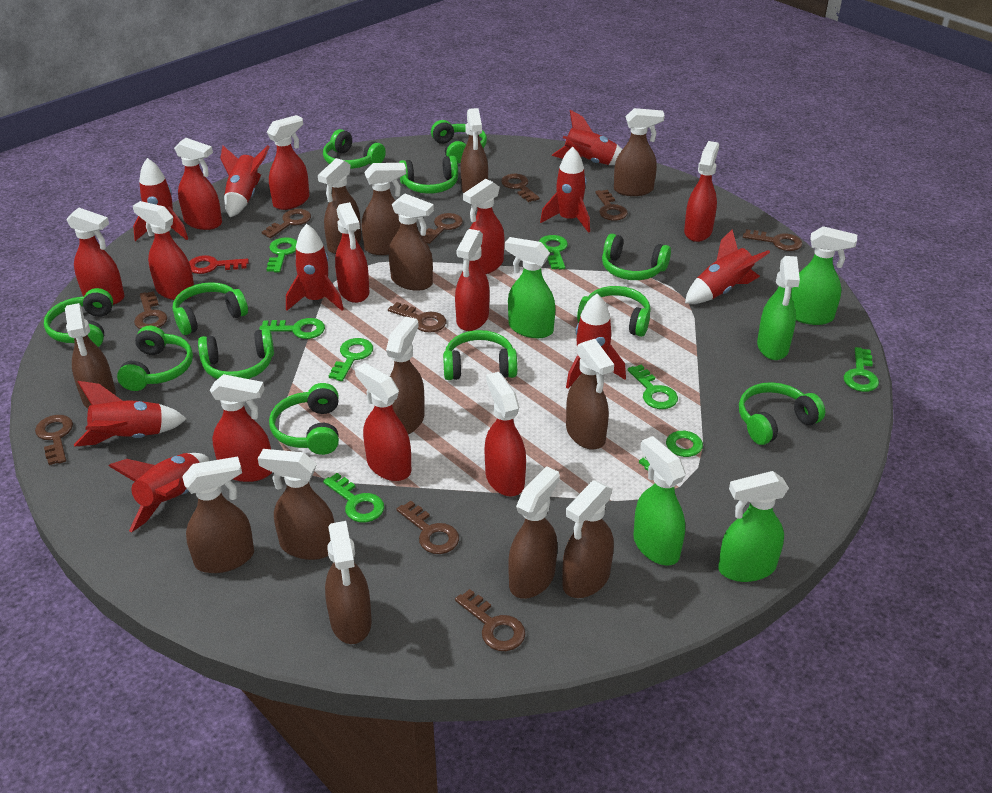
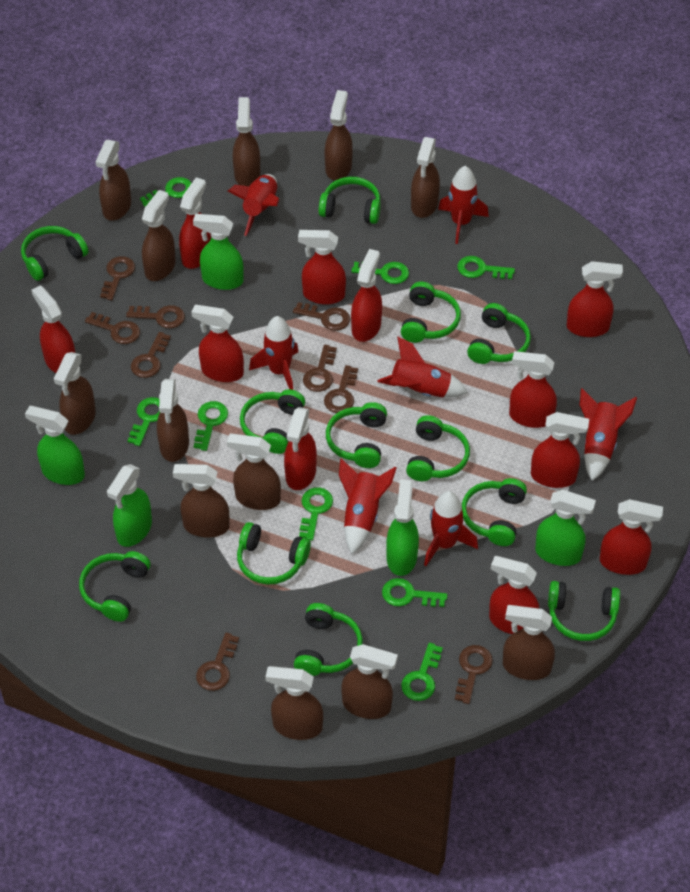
brown key: [35,415,73,465] [134,291,167,329] [262,209,311,238] [388,302,446,333] [397,501,459,554] [422,213,463,244] [455,589,525,651] [501,174,540,202] [595,190,628,221] [743,229,803,251] = 10 -> [85,312,140,344] [100,256,135,300] [126,305,185,328] [131,332,171,378] [196,633,239,691] [293,302,350,331] [303,345,337,392] [324,365,358,413] [455,645,493,704] = 9
brown spray bottle: [65,303,116,408] [182,457,254,573] [258,449,335,560] [318,158,361,254] [325,521,372,644] [361,163,406,255] [386,317,425,434] [389,193,434,291] [461,108,488,193] [508,466,560,599] [562,480,614,598] [566,339,614,450] [614,108,665,196] = 13 -> [54,352,96,435] [95,140,131,221] [142,190,176,281] [157,379,189,462] [173,464,230,538] [227,434,281,510] [233,97,260,186] [265,666,323,740] [325,90,353,180] [341,644,398,719] [411,137,440,218] [503,605,555,680] = 12
red key: [189,255,249,274] = 1 -> none = 0
red rocket: [74,381,187,447] [108,453,209,533] [133,158,188,241] [220,145,270,217] [286,224,344,311] [540,147,590,233] [552,110,622,165] [566,294,626,389] [685,229,770,304] = 9 -> [228,174,279,236] [249,316,299,390] [339,458,397,554] [377,336,468,398] [424,491,478,566] [438,166,489,244] [580,388,637,481] = 7

